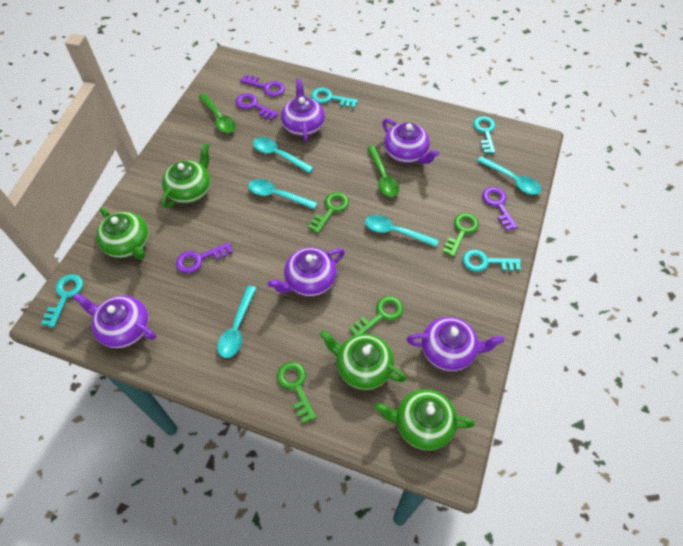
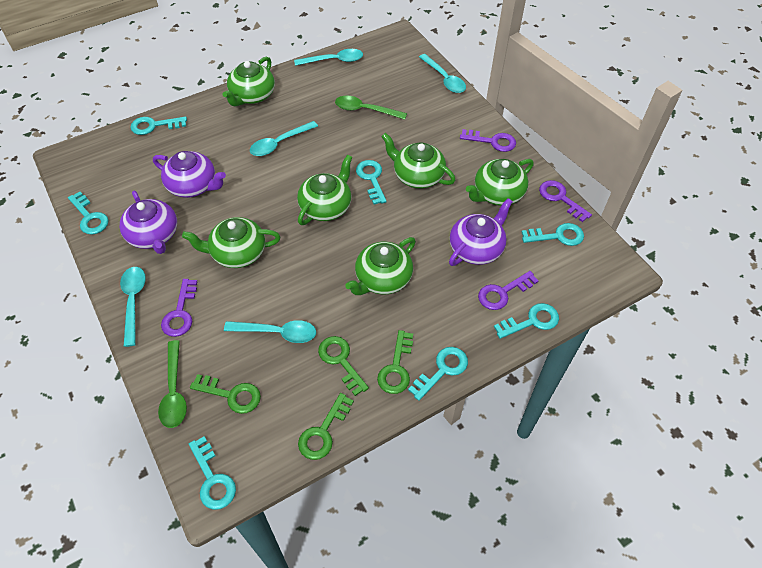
green teapot: [96,207,149,259] [161,143,211,208] [320,330,407,390] [375,389,475,450] = 4 -> [182,217,280,268] [223,57,275,106] [297,155,352,225] [345,237,416,295] [381,133,455,189] [466,159,534,206] = 6
purple teapot: [73,293,156,348] [268,248,345,296] [281,78,325,142] [382,119,439,164] [406,317,504,371] = 5 -> [119,191,177,254] [153,151,226,198] [449,198,513,266] = 3
turquoise key: [41,274,83,328] [311,88,358,108] [463,249,521,272] [473,116,496,154] = 4 -> [68,192,109,234] [131,117,187,135] [189,436,236,510] [356,160,387,205] [408,347,468,401] [494,303,559,339] [522,223,584,246] = 7

